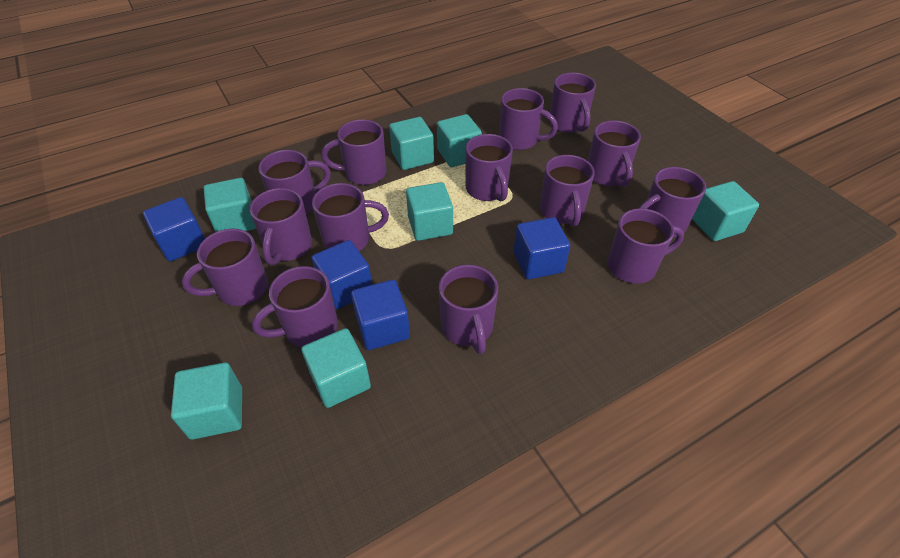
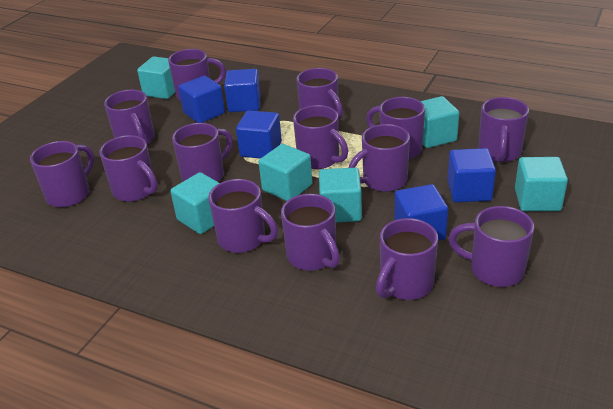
blue cube: [143,197,205,261] [312,240,372,309] [351,280,410,350] [514,217,570,279] = 4 -> [179,76,225,123] [224,69,261,112] [236,110,282,159] [394,184,448,241] [447,148,496,202] = 5
turquoise cube: [171,362,242,440] [204,178,256,232] [301,328,371,408] [389,117,434,170] [406,182,453,241] [437,114,482,167] [692,181,759,241] = 7 -> [137,57,175,99] [170,172,219,234] [259,144,312,201] [319,167,362,222] [421,96,459,148] [515,157,568,211] = 6

